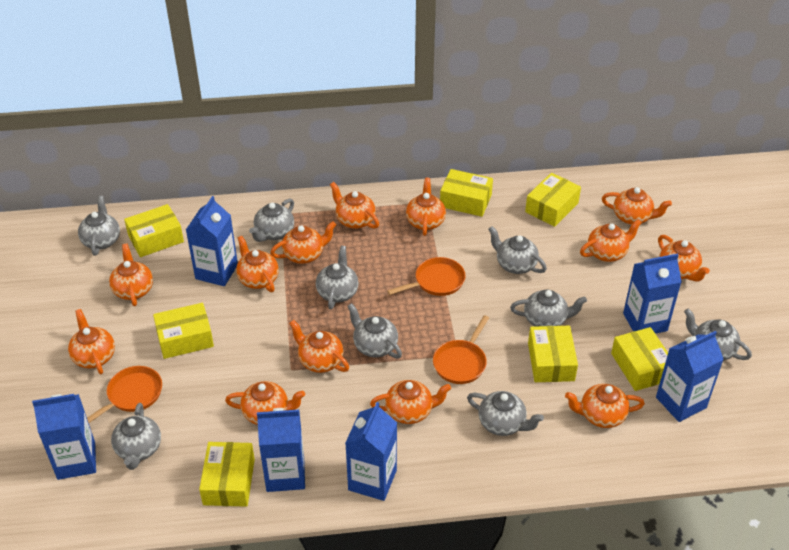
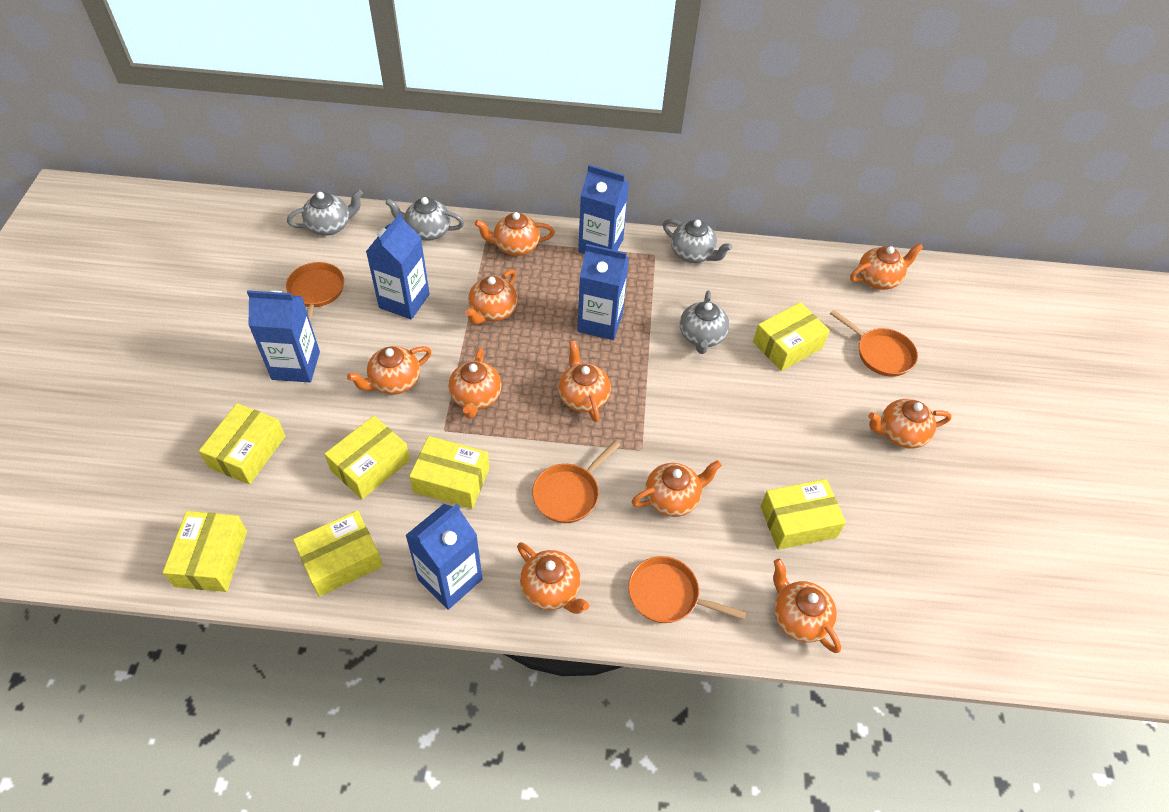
blue carton: [32,394,96,480] [186,196,238,286] [257,408,305,492] [345,402,397,501] [623,254,682,334] [656,331,724,422] = 6 -> [247,290,320,382] [366,213,430,319] [405,504,483,610] [577,244,629,340] [578,165,629,254] = 5
grey teapot: [78,196,120,256] [111,403,161,470] [249,198,294,242] [316,246,359,309] [347,303,402,359] [467,391,544,436] [488,226,547,274] [510,290,587,327] [684,308,752,361] = 9 -> [287,190,363,236] [386,197,464,241] [663,219,732,263] [680,290,729,354] = 4
orange pan: [87,366,162,423] [387,257,466,296] [433,315,489,384] = 3 -> [286,262,344,323] [532,440,620,523] [628,556,746,623] [830,310,918,377] = 4
orange teapot: [68,309,115,374] [109,244,153,306] [225,381,305,425] [236,236,279,292] [270,221,336,264] [289,320,349,373] [330,182,379,229] [370,380,451,424] [406,178,446,236] [565,384,645,428] [580,219,642,262] [602,187,672,225] [658,235,710,282] = 13 -> [347,346,432,395] [448,348,502,419] [465,269,517,324] [475,212,555,256] [517,542,590,614] [558,341,611,422] [632,460,722,517] [773,559,841,653] [850,243,924,290] [868,399,952,448] = 10

